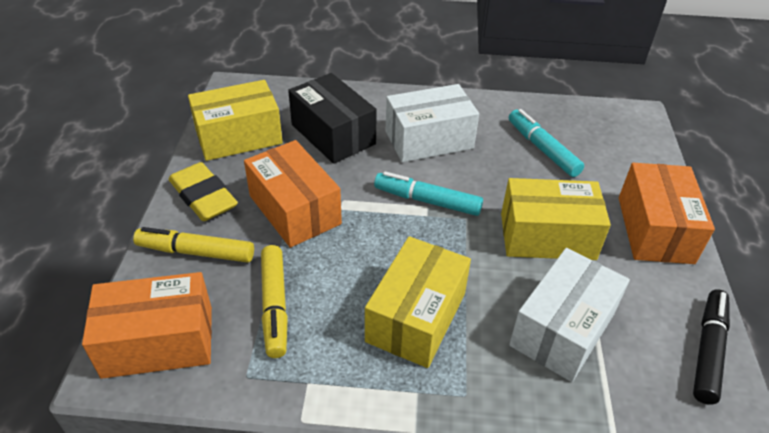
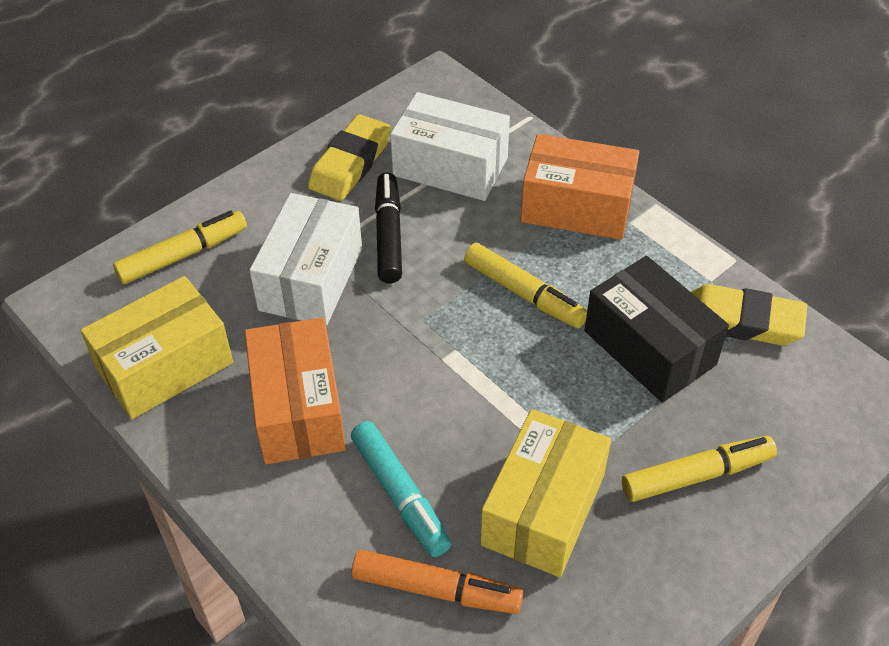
orange box: [82,272,212,379] [244,140,342,248] [619,163,715,264] = 3 -> [245,317,346,464] [521,134,639,240] = 2
orange marker: none = 0 -> [352,550,524,614] = 1
turquoise marker: [374,171,483,216] [509,109,584,177] = 2 -> [351,421,451,557] = 1
yellow box: [188,80,283,161] [365,236,471,368] [501,178,611,260] = 3 -> [80,276,233,419] [480,409,611,577] = 2
yellow eraser: [169,162,238,221] = 1 -> [308,114,391,201] [691,284,807,346] = 2
yellow marker: [133,227,254,263] [261,245,288,358] = 2 -> [113,211,247,284] [464,243,587,328] [622,436,777,502] = 3

